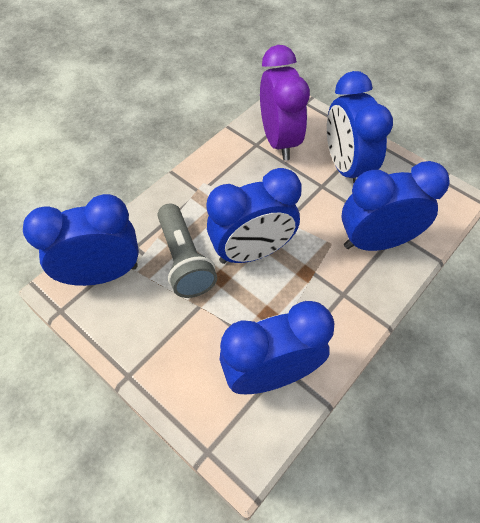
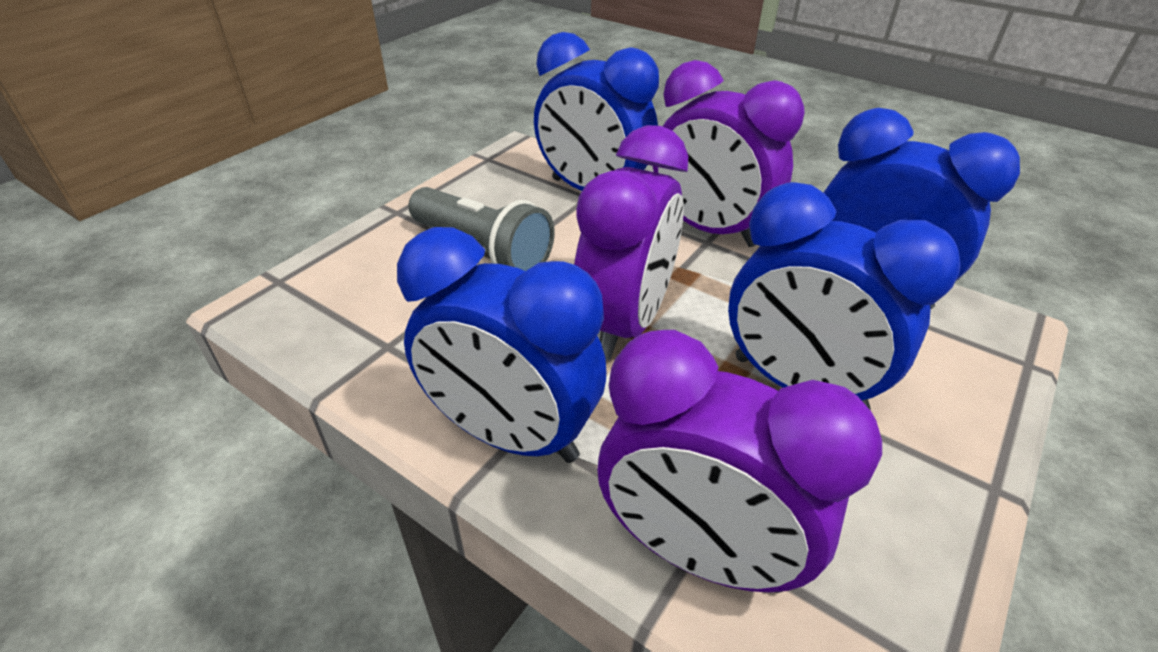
blue clock: [23,194,139,286] [207,168,302,264] [220,301,334,394] [327,71,393,184] [341,161,450,251] = 5 -> [397,227,606,463] [534,32,659,191] [728,182,961,410] [823,108,1020,309] = 4
purple clock: [260,45,310,161] = 1 -> [574,125,688,360] [598,330,882,593] [653,60,805,247] = 3

